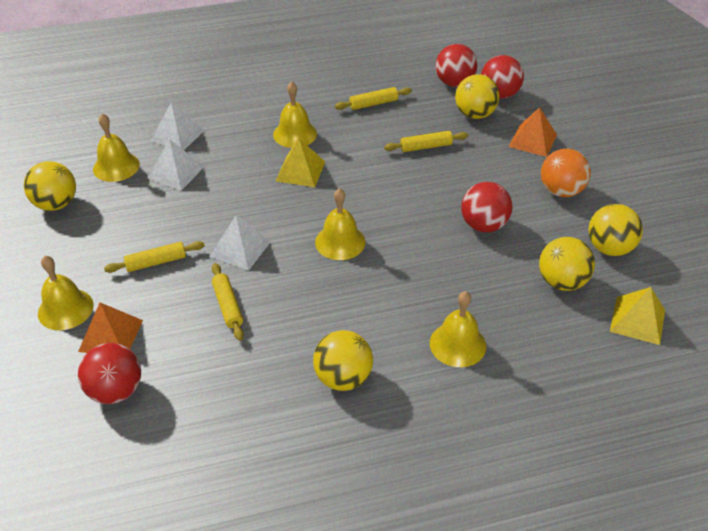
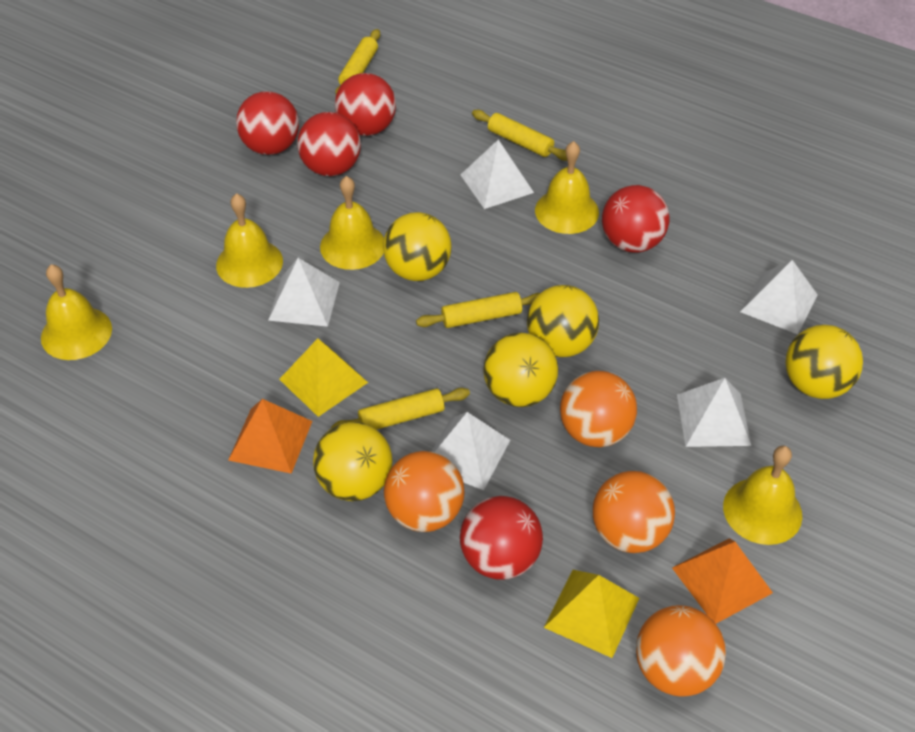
orange ball: [541,149,591,197] = 1 -> [384,451,465,532] [560,371,637,447] [593,471,675,553] [636,605,726,697] = 4
red ball: [78,343,141,404] [436,44,478,87] [461,182,513,232] [481,55,524,99] = 4 -> [236,91,299,155] [297,112,361,176] [335,73,396,136] [460,496,543,580] [602,185,670,253] = 5
white pyramid: [147,139,204,191] [150,102,205,150] [210,215,271,271] = 3 -> [268,258,340,327] [431,412,510,490] [461,139,534,209] [677,378,752,447] [740,260,818,334] = 5

